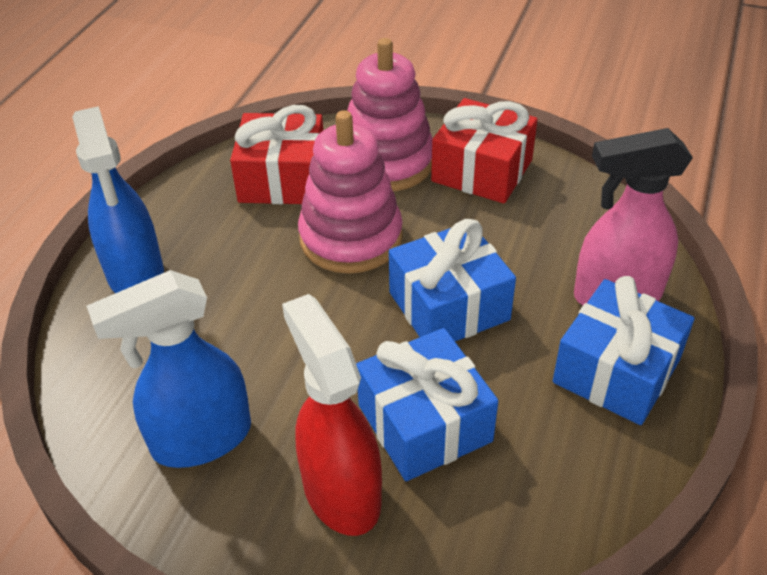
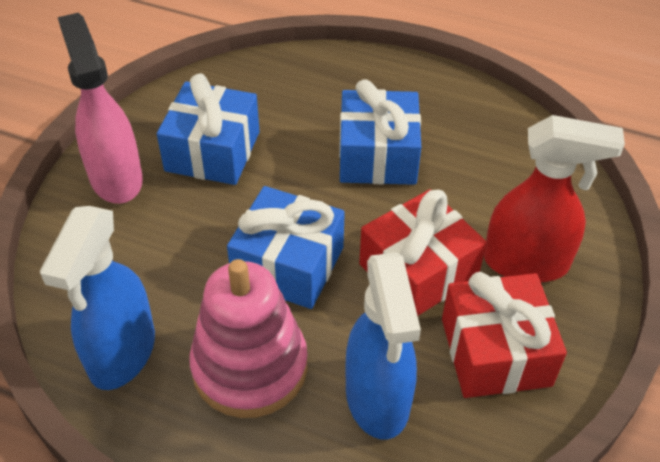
pink stacking toy: [298,110,403,274] [347,38,433,191] = 2 -> [189,259,308,418] = 1

